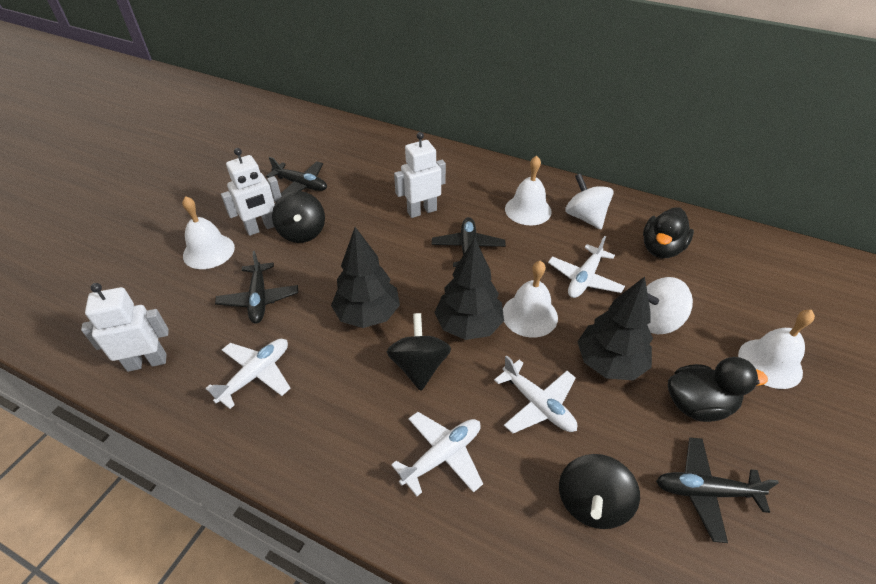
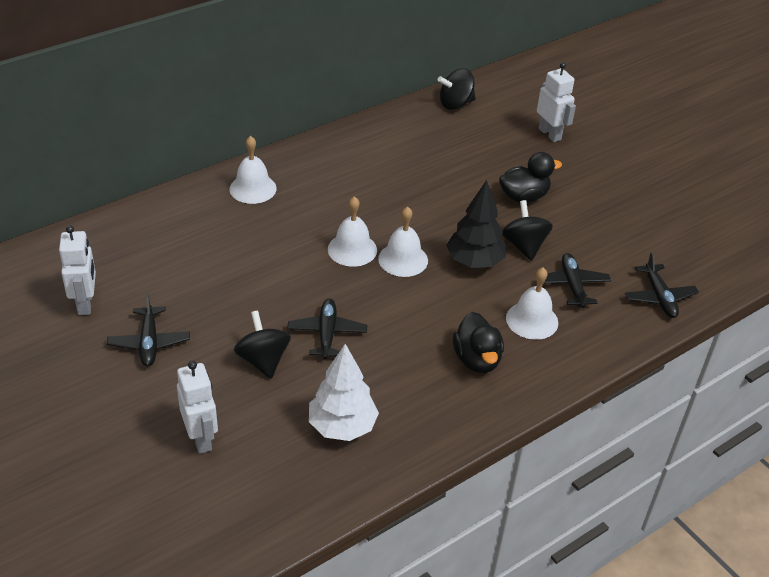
black tree: [331,227,400,328] [434,238,504,340] [577,277,653,381] = 3 -> [446,180,506,268] = 1
white plane: [205,339,290,409] [391,412,483,496] [494,355,577,434] [548,236,625,298] = 4 -> none = 0
white spinning top: [565,173,614,229] [646,277,693,334] = 2 -> none = 0
white tree: none = 0 -> [309,344,379,441] = 1

